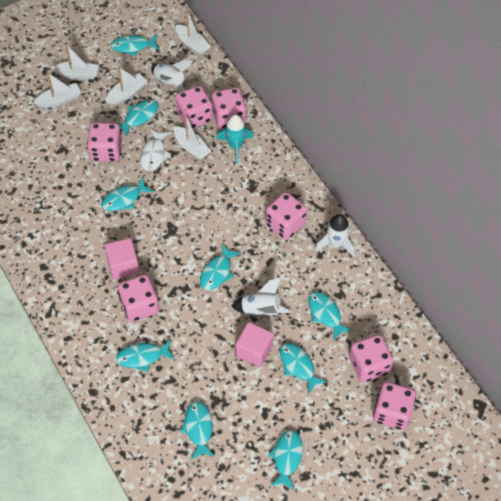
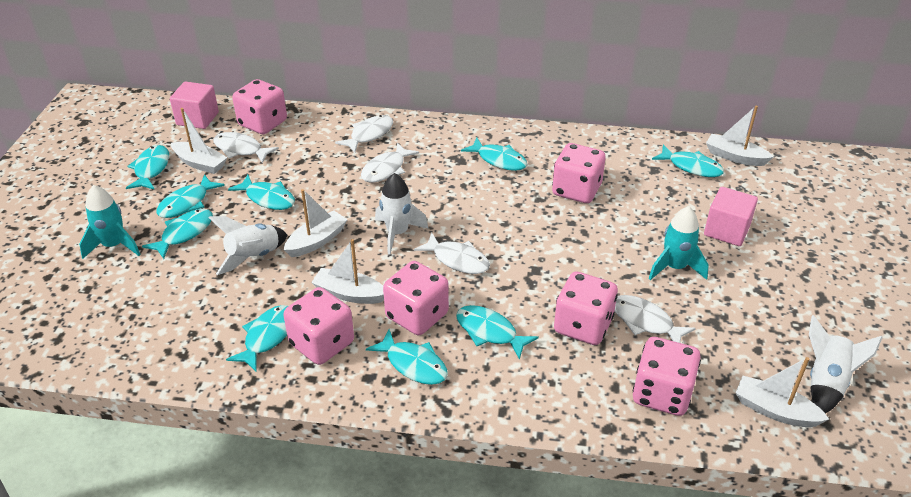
pink dice: [87,122,122,162] [118,274,159,322] [176,85,213,129] [212,87,246,129] [265,192,307,240] [349,334,393,383] [373,382,416,430] = 7 -> [232,79,287,134] [283,287,354,365] [383,261,449,335] [552,143,606,203] [554,272,618,345] [633,337,701,416] = 6
turquoise rocket: [217,114,254,164] = 1 -> [79,185,141,259] [649,206,709,280] = 2
white fish: [140,129,170,171] = 1 -> [213,132,279,163] [335,115,393,153] [361,143,419,183] [414,233,490,274] [615,295,696,343] = 5

